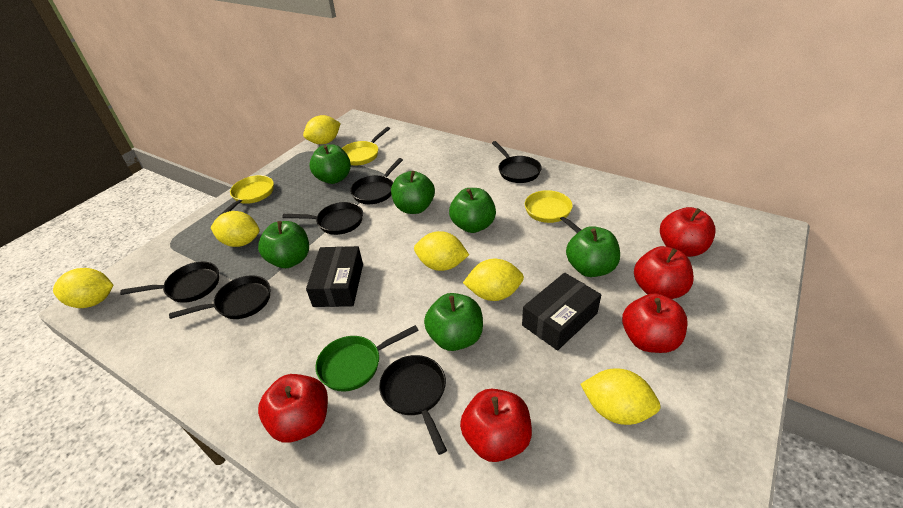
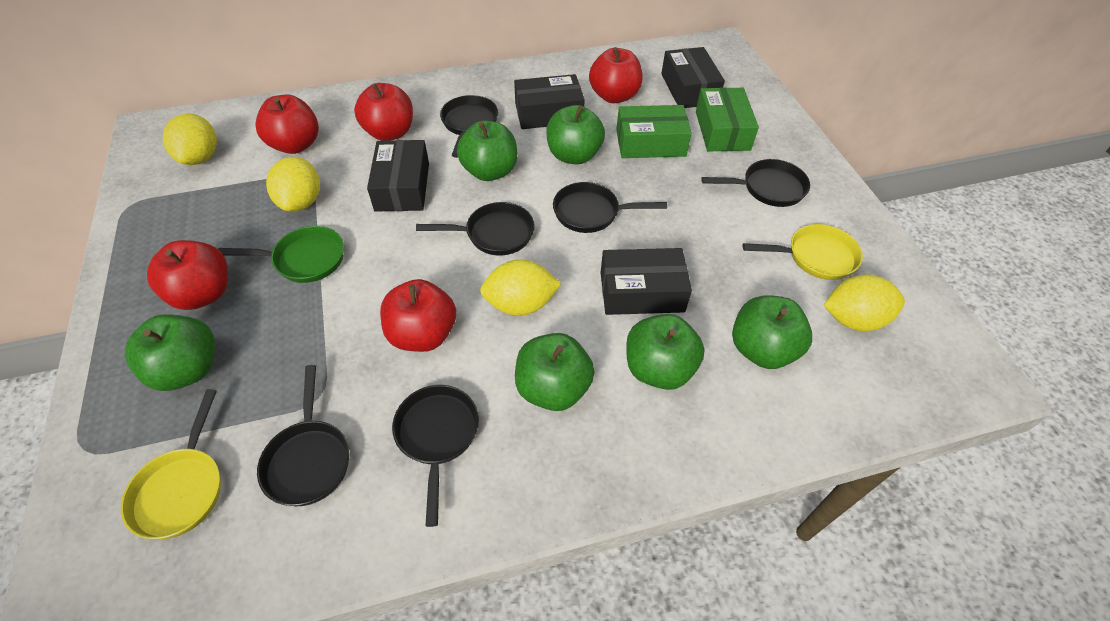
black box: [306,246,363,307] [522,273,601,350] = 2 -> [367,140,429,212] [514,74,585,129] [600,248,692,315] [661,47,725,108] = 4
green box: none = 0 -> [616,105,692,158] [696,87,759,151] = 2
yellow lemon: [53,268,113,308] [210,211,259,247] [303,115,341,144] [414,231,469,271] [463,259,524,301] [581,368,660,425] = 6 -> [163,114,217,165] [266,157,320,212] [480,259,561,316] [824,274,905,331] = 4
yellow pan: [219,175,274,216] [342,127,390,165] [525,190,581,233] = 3 -> [121,389,221,539] [743,224,863,280] = 2

